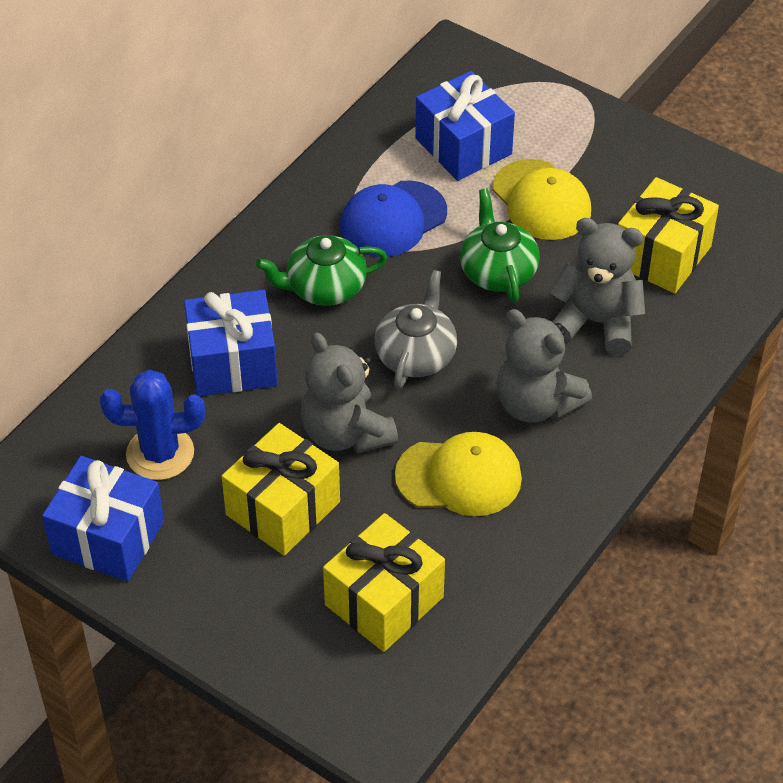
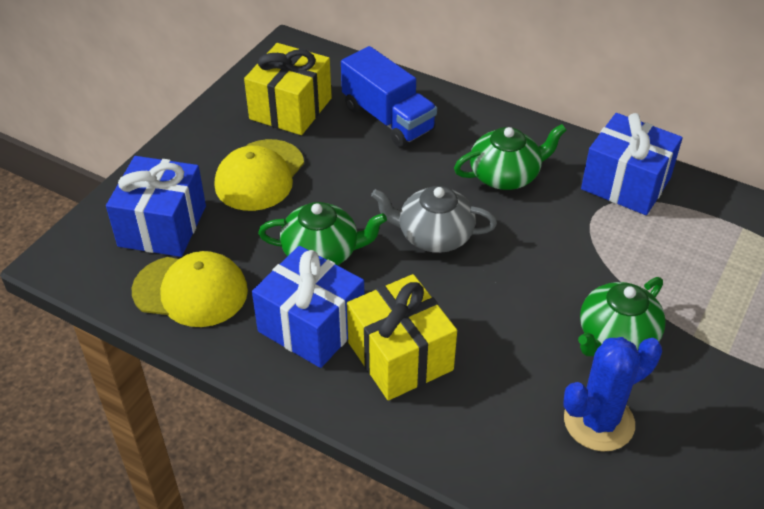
blue cap: [340,181,447,257] = 1 -> none = 0
blue truck: none = 0 -> [341,46,437,147] = 1
green teapot: [256,235,388,306] [460,188,540,303] = 2 -> [258,202,387,265] [454,124,566,190] [578,277,666,356] = 3
grey teddy bear: [301,333,398,453] [496,309,592,423] [549,218,645,355] = 3 -> none = 0
yellow gift: [221,423,340,556] [323,513,445,652] [618,177,719,293] = 3 -> [244,43,332,135] [347,274,457,401] = 2

